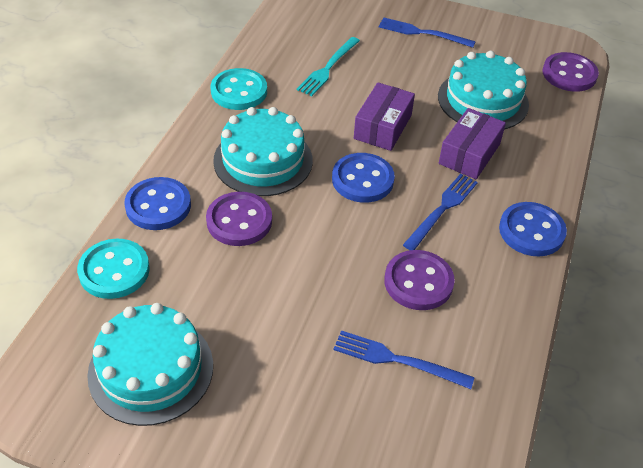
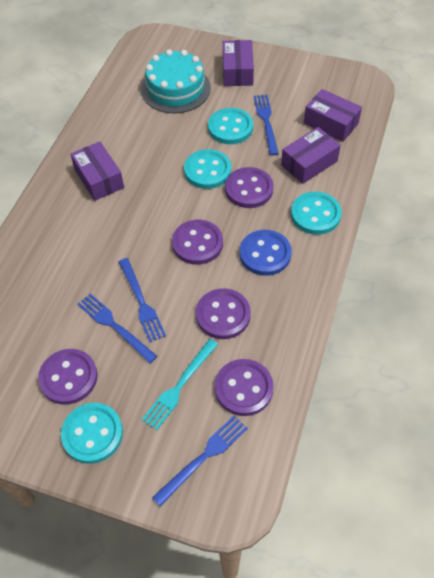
blue button: [124,177,191,230] [332,153,395,203] [499,202,567,256] = 3 -> [240,230,291,276] = 1
blue fork: [333,330,475,389] [379,18,476,48] [403,174,478,250] = 3 -> [77,293,158,364] [119,258,166,342] [152,416,248,507] [254,94,279,156] = 4
purple box: [354,82,415,151] [439,108,506,179] = 2 -> [70,142,124,201] [223,40,254,86] [281,127,341,184] [304,89,362,142] = 4
purple button: [206,192,272,246] [384,250,455,310] [542,52,599,92] = 3 -> [38,349,98,405] [172,220,223,265] [196,288,251,339] [215,359,274,416] [225,167,274,208] = 5
turquoise button: [77,239,150,299] [211,68,267,110] = 2 -> [61,403,123,464] [184,149,231,189] [208,108,253,144] [291,192,342,235] = 4
turquoise cake: [87,303,213,426] [213,107,313,196] [438,51,529,129] = 3 -> [141,49,211,113] = 1

